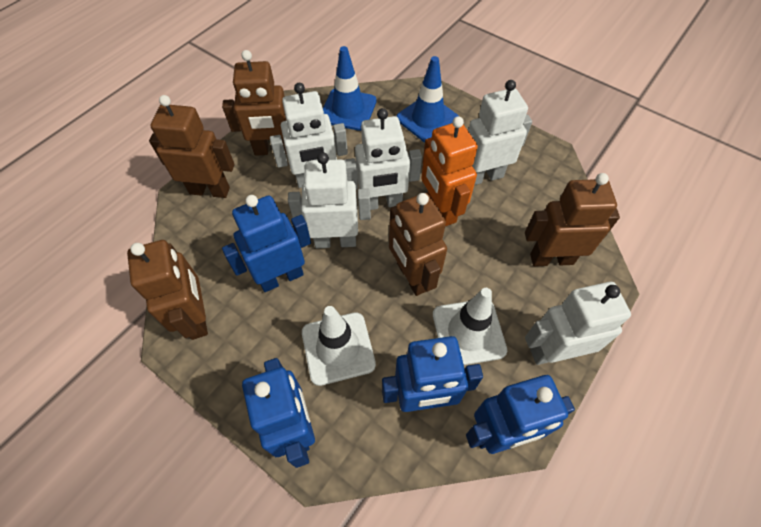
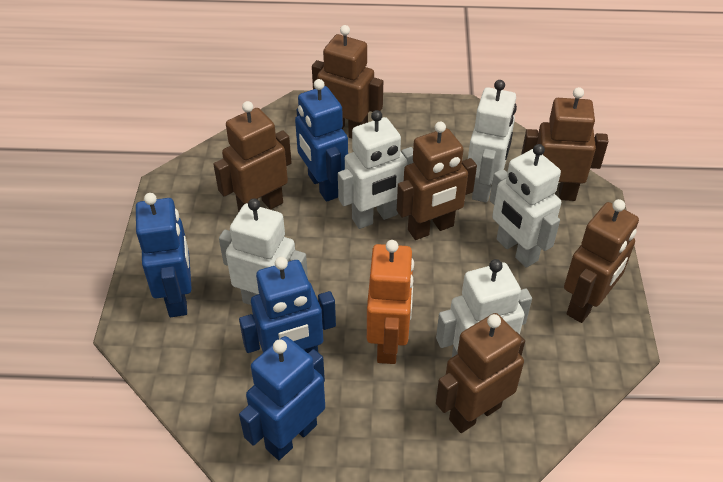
blue traffic cone: [323,46,377,131] [396,56,460,142] = 2 -> none = 0
brown robot: [127,240,208,340] [149,95,235,198] [222,50,287,156] [389,193,447,296] [525,173,620,266] = 5 -> [213,101,292,212] [312,25,383,139] [397,121,477,240] [436,313,525,433] [521,87,609,201] [564,199,639,323] = 6
white traffic cone: [302,306,376,386] [433,288,507,365] = 2 -> none = 0

